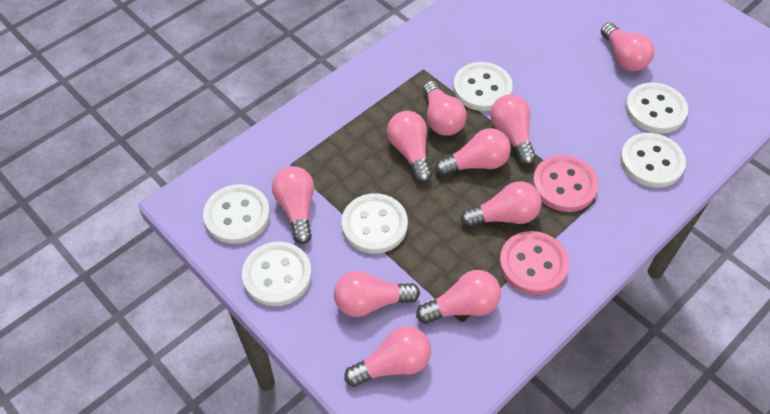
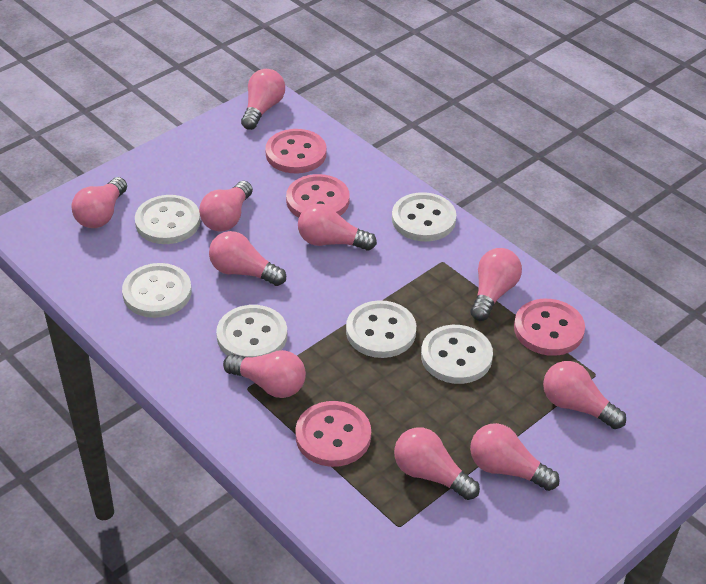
pink button: [499,231,569,295] [533,155,598,212] = 2 -> [265,129,326,173] [286,174,350,218] [295,401,371,467] [514,299,585,356] = 4

